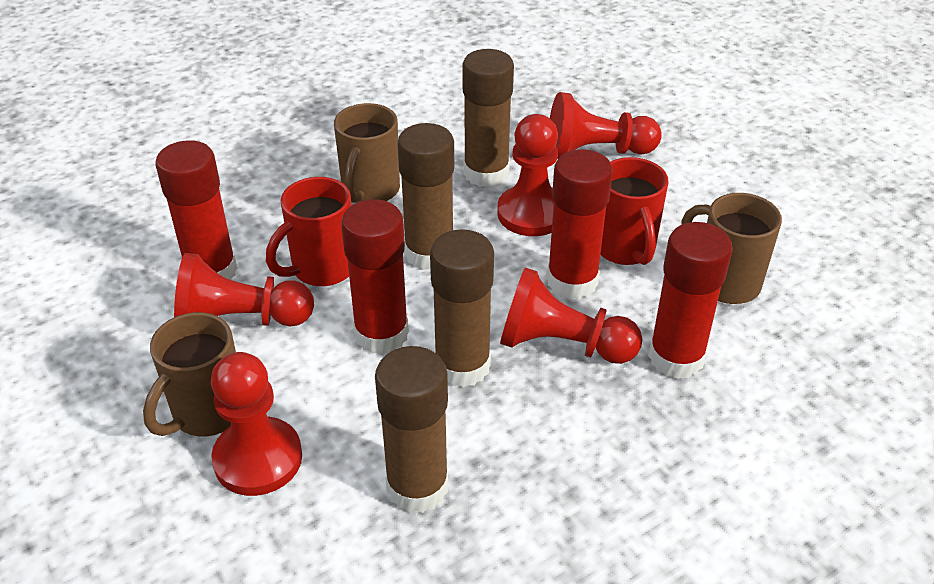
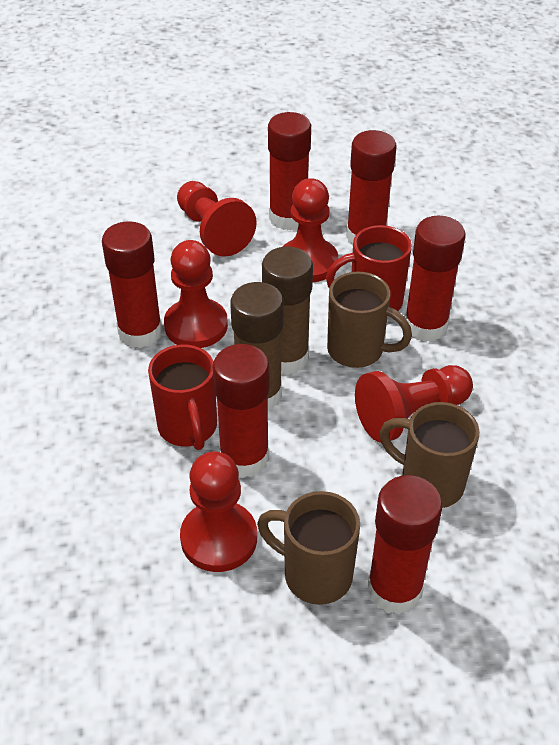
brown glue stick: [375,346,448,513] [397,123,454,270] [430,229,494,387] [463,49,514,188] = 4 -> [230,282,284,409] [262,246,313,375] = 2
red glue stick: [156,140,237,280] [341,199,409,354] [547,149,613,299] [648,222,733,379] = 4 -> [102,221,163,348] [213,344,270,478] [268,112,311,230] [346,130,397,246] [367,475,443,615] [405,216,466,342] = 6

